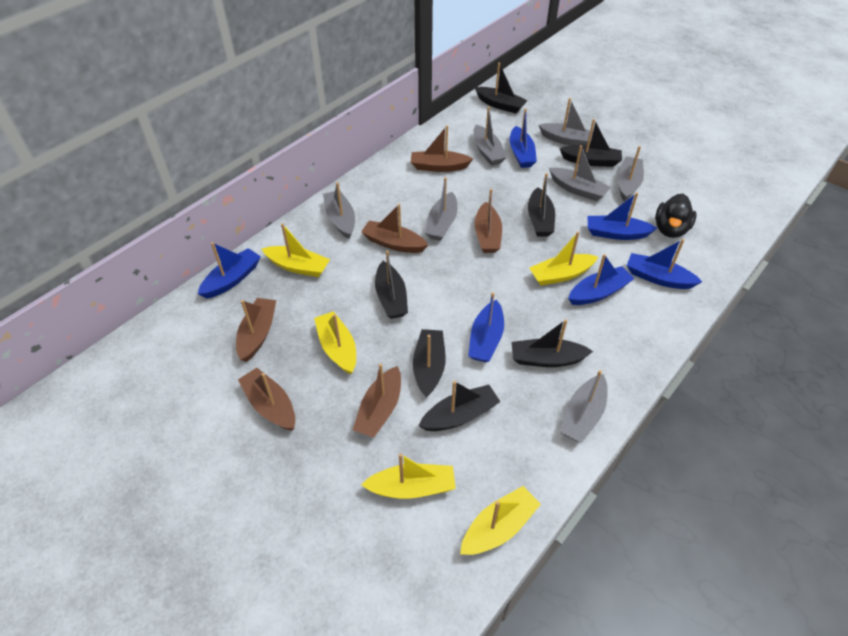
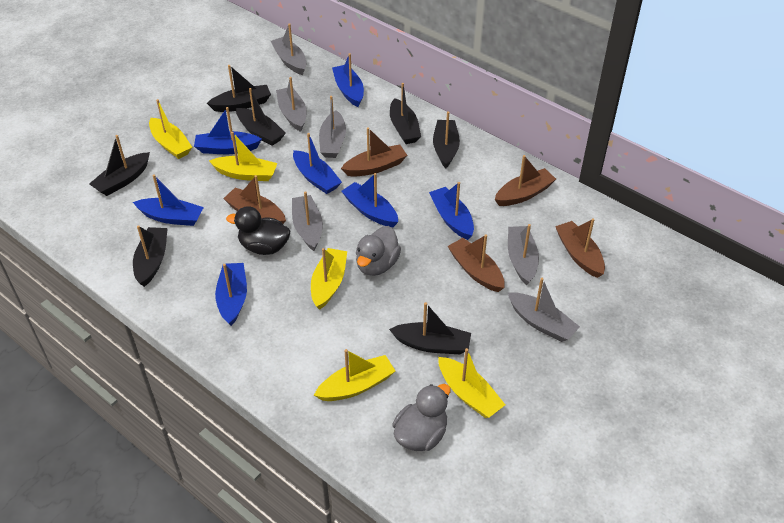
blue boat: [198,242,261,298] [468,292,504,362] [510,109,537,168] [568,254,634,305] [587,192,657,240] [627,239,702,289] = 6 -> [133,174,204,226] [194,107,262,154] [215,263,247,326] [293,133,342,194] [332,53,364,107] [341,173,398,227] [429,182,474,240] = 7
brown boat: [236,298,276,362] [238,368,295,431] [353,364,401,438] [361,204,428,253] [411,125,473,172] [475,189,502,253] = 6 -> [223,175,286,224] [341,127,407,177] [448,234,505,292] [495,155,556,206] [555,218,605,278] = 5
grey boat: [323,182,355,239] [425,177,458,241] [473,107,507,166] [539,98,593,145] [549,145,611,201] [560,370,608,443] [617,146,644,201] = 7 -> [271,23,306,75] [276,77,307,132] [292,191,323,251] [319,96,346,158] [508,224,539,285] [508,278,580,342] = 6
grey duck: none = 0 -> [356,226,401,276] [392,384,451,451] = 2

